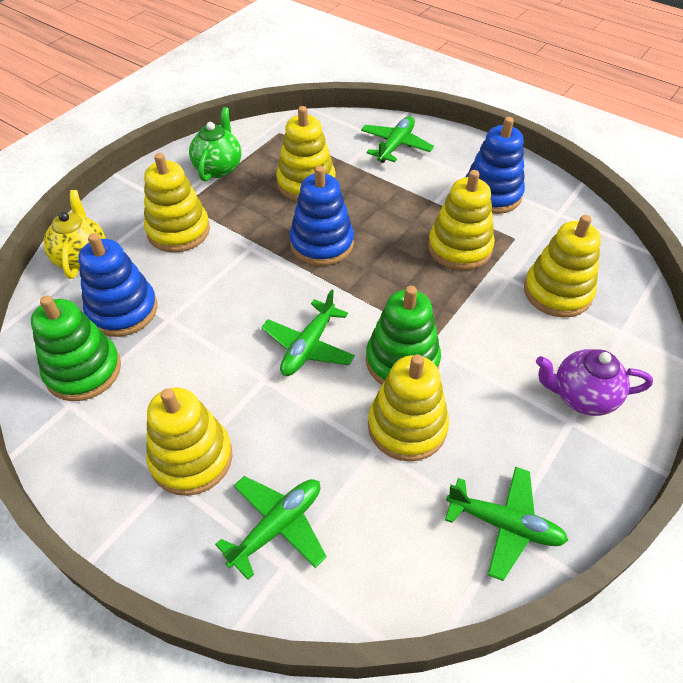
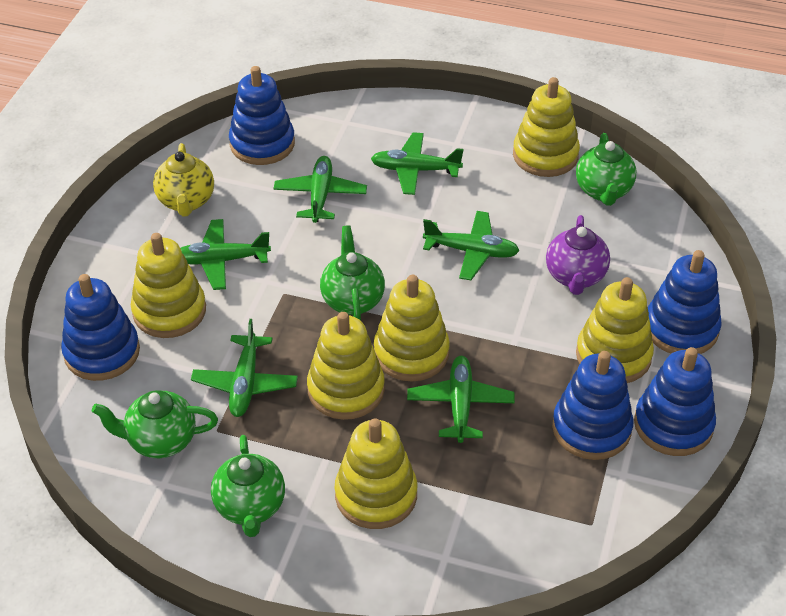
blue stacking toy: [78,233,158,337] [289,166,354,266] [466,117,525,214] = 3 -> [61,274,140,381] [229,66,295,165] [552,351,633,460] [634,347,716,456] [648,250,722,354] = 5
green plane: [215,476,327,580] [261,289,355,376] [361,116,434,163] [445,467,568,581] = 4 -> [180,219,271,290] [191,319,298,417] [273,156,367,223] [371,132,464,195] [407,356,515,443] [423,211,520,280] = 6
green stacking toy: [31,296,121,401] [366,286,441,385] = 2 -> none = 0
green teapot: [189,107,241,182] = 1 -> [92,390,218,458] [211,435,285,537] [320,225,385,321] [576,133,636,206] = 4

